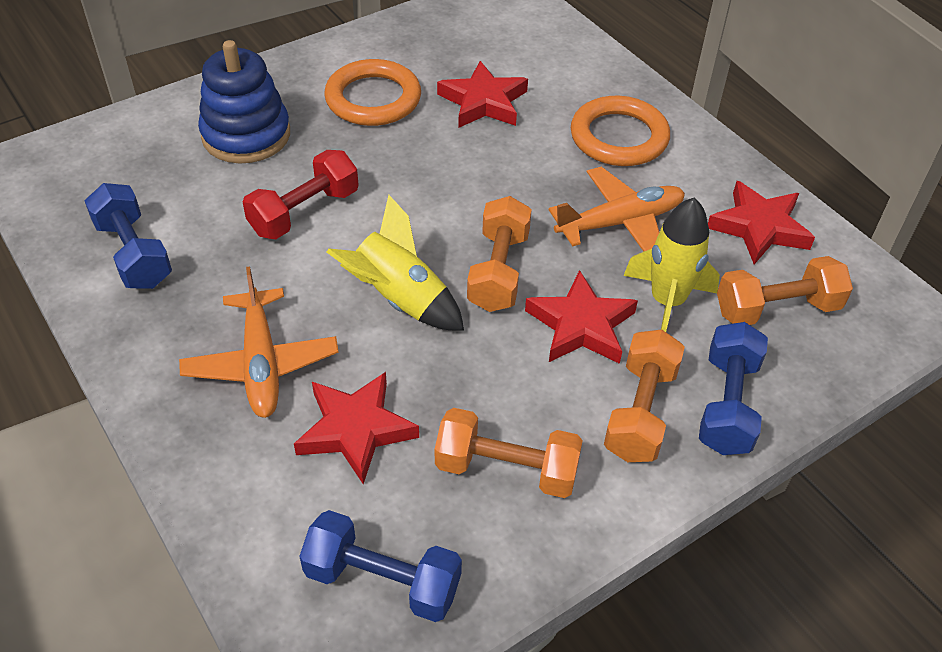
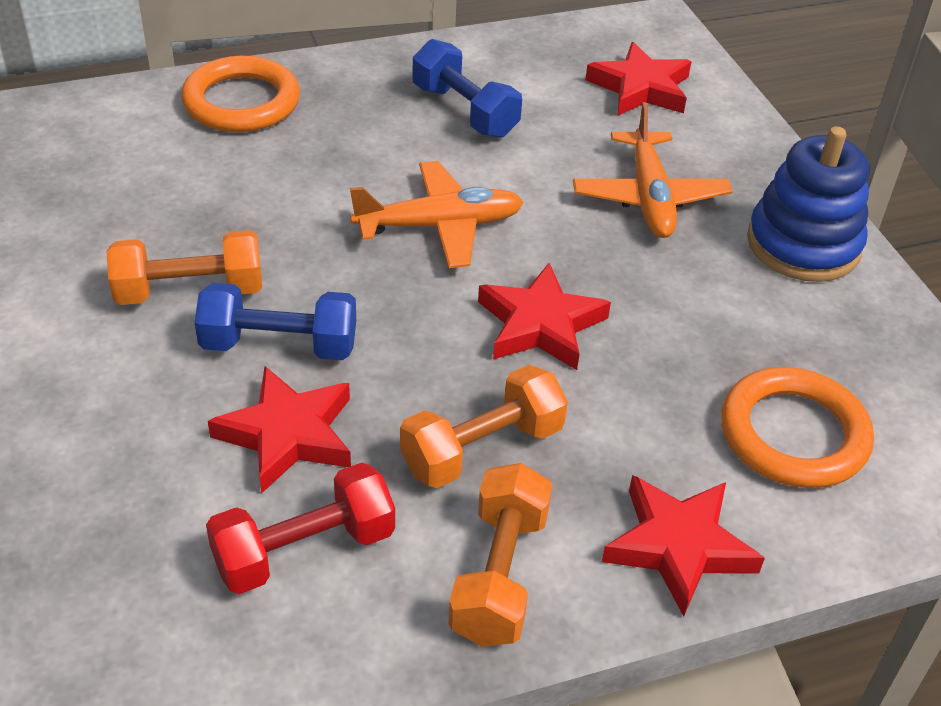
blue dumbbell: [85,183,172,289] [299,510,462,622] [699,322,768,455] = 3 -> [194,283,356,360] [413,39,522,138] = 2
orange dumbbell: [435,408,583,498] [467,196,532,312] [604,330,685,462] [717,256,853,325] = 4 -> [107,230,262,305] [400,365,568,488] [448,463,552,646] = 3
yellow rocket: [327,195,464,330] [624,198,720,332] = 2 -> none = 0

